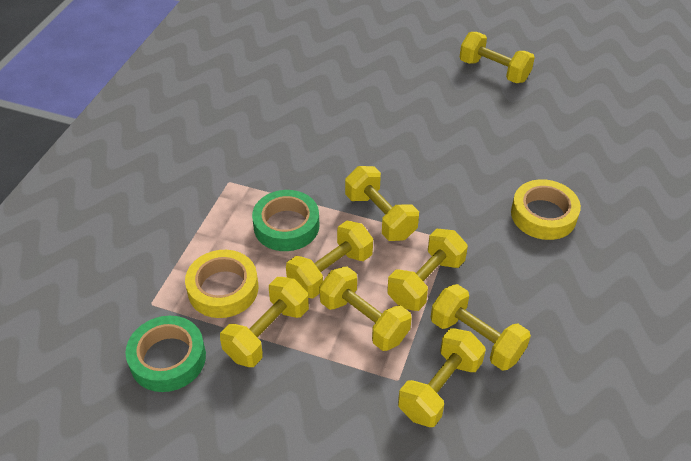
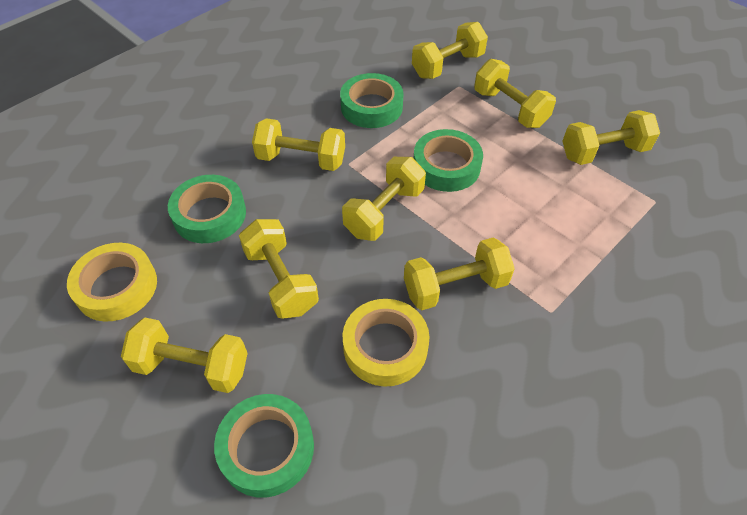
green tape: [125,316,206,392] [252,190,319,251] = 2 -> [168,175,246,243] [214,394,314,498] [340,73,404,128] [414,129,483,192] = 4

